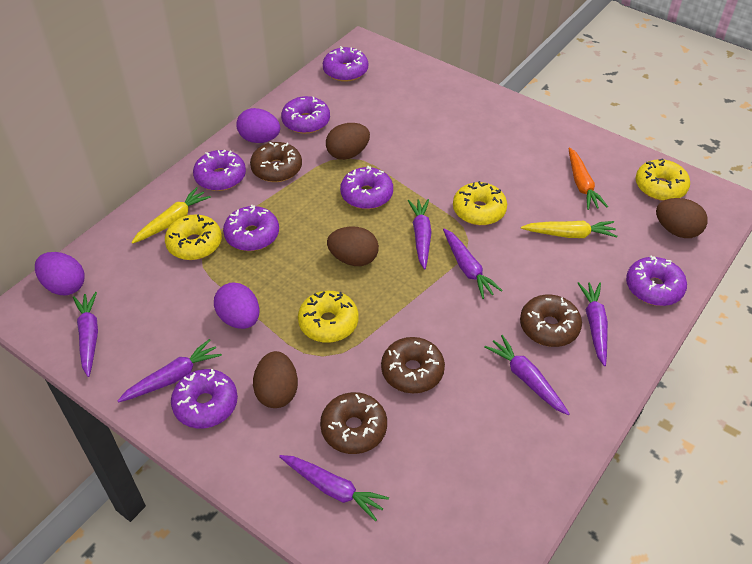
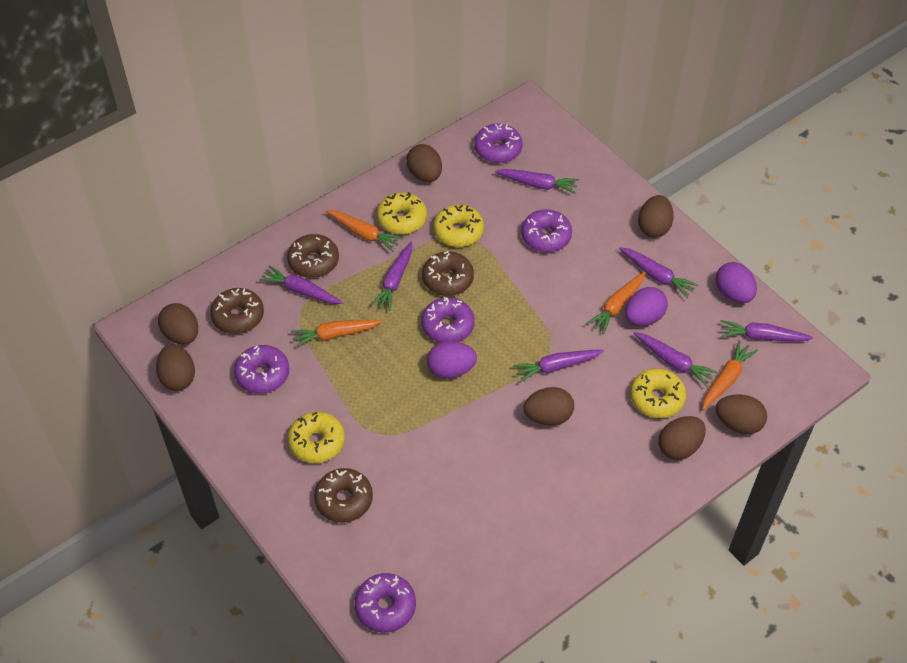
brown egg: [253,351,298,408] [326,123,370,160] [327,226,379,266] [656,198,708,238] = 4 -> [156,344,195,391] [158,303,198,344] [406,144,442,182] [523,387,574,425] [638,195,674,238] [659,416,706,460] [716,394,767,434] = 7
orange carrot: [569,147,608,210] = 1 -> [291,320,383,348] [326,210,403,252] [586,272,646,334] [702,340,758,410] = 4
purple donut: [171,369,238,428] [193,150,246,191] [223,205,279,251] [281,96,330,134] [323,46,368,82] [340,166,393,209] [626,256,687,306] = 7 -> [234,345,289,394] [354,573,416,633] [421,297,475,343] [474,124,523,163] [521,209,572,252] = 5
yellow carrot: [131,187,211,244] [521,221,618,238] = 2 -> none = 0

